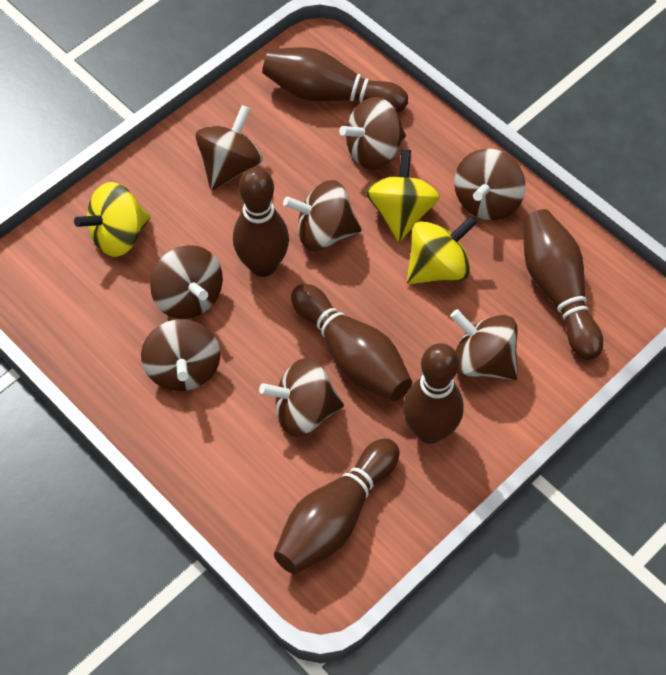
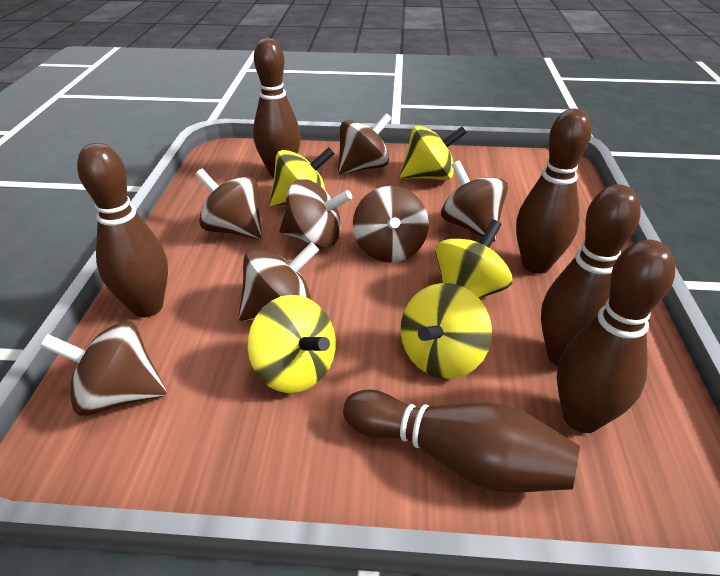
brown spinning top: [141,319,220,391] [150,245,223,319] [195,105,263,190] [259,357,344,437] [283,180,362,251] [339,97,406,169] [450,309,518,380] [454,149,526,220] = 8 -> [40,321,167,416] [195,169,262,239] [239,242,319,321] [279,179,352,248] [338,113,392,175] [353,186,429,263] [441,161,508,242] = 7
yellow spinning top: [74,182,151,257] [366,149,440,242] [407,216,477,284] = 3 -> [247,295,336,393] [269,147,335,207] [399,126,467,180] [401,283,492,379] [436,220,512,299] = 5

